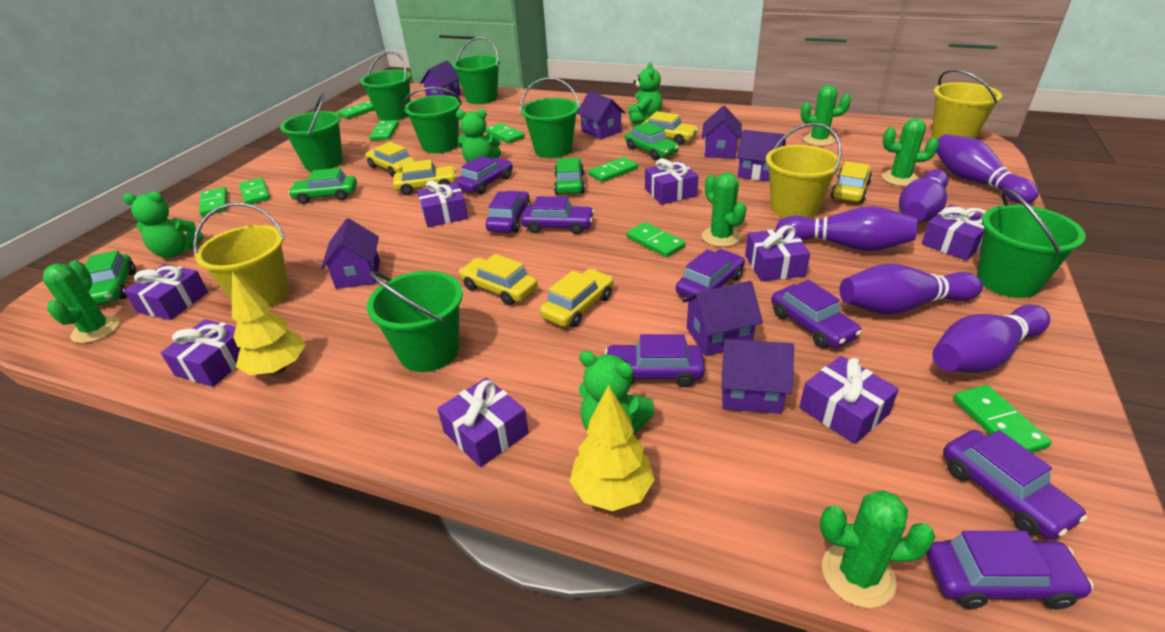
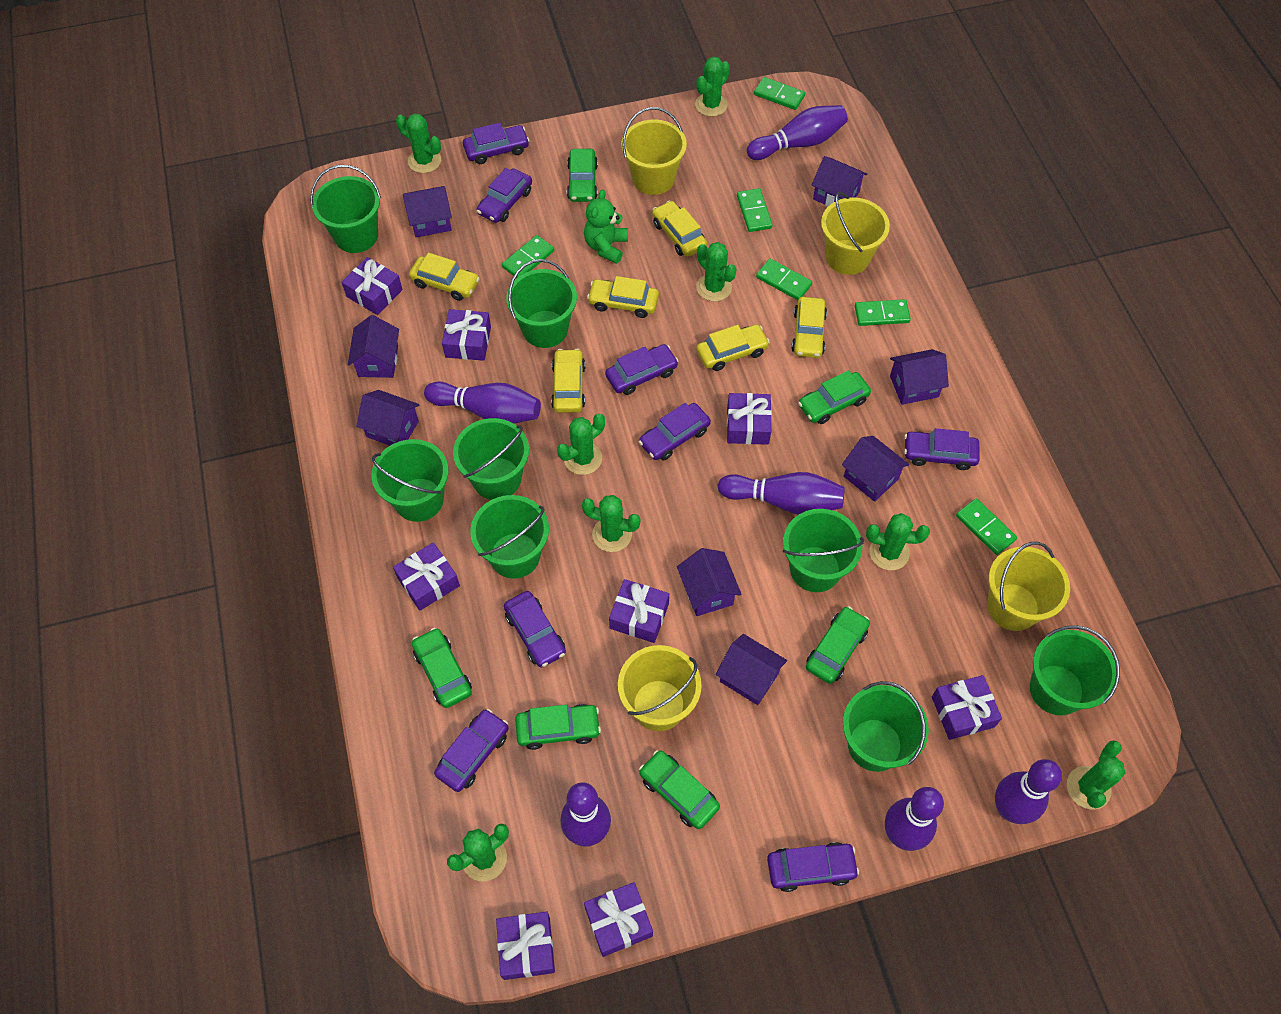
green bucket: [280,94,343,171] [360,51,411,121] [367,271,463,372] [403,87,462,153] [452,37,501,104] [520,77,580,158] [977,188,1086,298] = 7 -> [310,165,381,253] [371,439,448,522] [453,418,529,500] [470,495,549,579] [506,259,577,348] [783,509,864,592] [843,681,929,772] [1030,625,1120,716] = 8
green cactus: [43,260,120,343] [702,173,746,247] [801,85,851,146] [820,490,935,608] [882,118,939,186] = 5 -> [396,113,441,173] [447,823,509,881] [557,414,605,475] [582,495,641,552] [695,57,730,117] [696,242,737,302] [866,513,930,570] [1067,740,1125,810] = 8
green car: [85,250,136,305] [288,168,357,204] [554,157,585,195] [625,122,679,160] = 4 -> [412,628,472,708] [515,704,601,750] [567,149,598,202] [639,750,720,829] [798,370,871,424] [806,606,870,684] = 6
green domino: [199,187,227,216] [239,178,270,204] [338,101,375,119] [369,120,399,141] [485,123,525,143] [588,157,638,182] [627,222,685,257] [953,385,1052,453] = 8 -> [502,235,554,278] [737,188,773,232] [754,77,805,110] [756,259,812,300] [855,299,911,326] [956,498,1017,555] = 6
green teddy bear: [123,192,204,258] [456,109,501,163] [579,351,654,435] [629,62,663,124] = 4 -> [584,189,628,264] = 1
purple bowling pin: [776,206,917,251] [840,263,983,315] [899,169,948,223] [932,305,1050,373] [936,134,1039,204] = 5 -> [424,382,541,424] [561,782,611,847] [717,472,845,515] [747,105,848,160] [885,787,944,851] [995,759,1062,824] = 6
purple house: [321,218,380,289] [420,60,461,97] [577,91,625,140] [682,281,763,356] [702,106,742,159] [721,339,794,414] [736,130,786,182] = 7 -> [348,315,399,378] [356,390,419,446] [403,186,452,237] [677,548,742,616] [716,634,787,705] [812,156,867,207] [842,436,909,502] [890,349,949,405] = 8
yellow bucket: [193,203,289,307] [766,123,842,218] [932,69,1002,140] = 3 -> [618,645,702,731] [621,107,687,195] [821,192,890,275] [987,542,1070,631] = 4
yellow tree: [232,272,305,375] [570,384,654,511] = 2 -> none = 0

